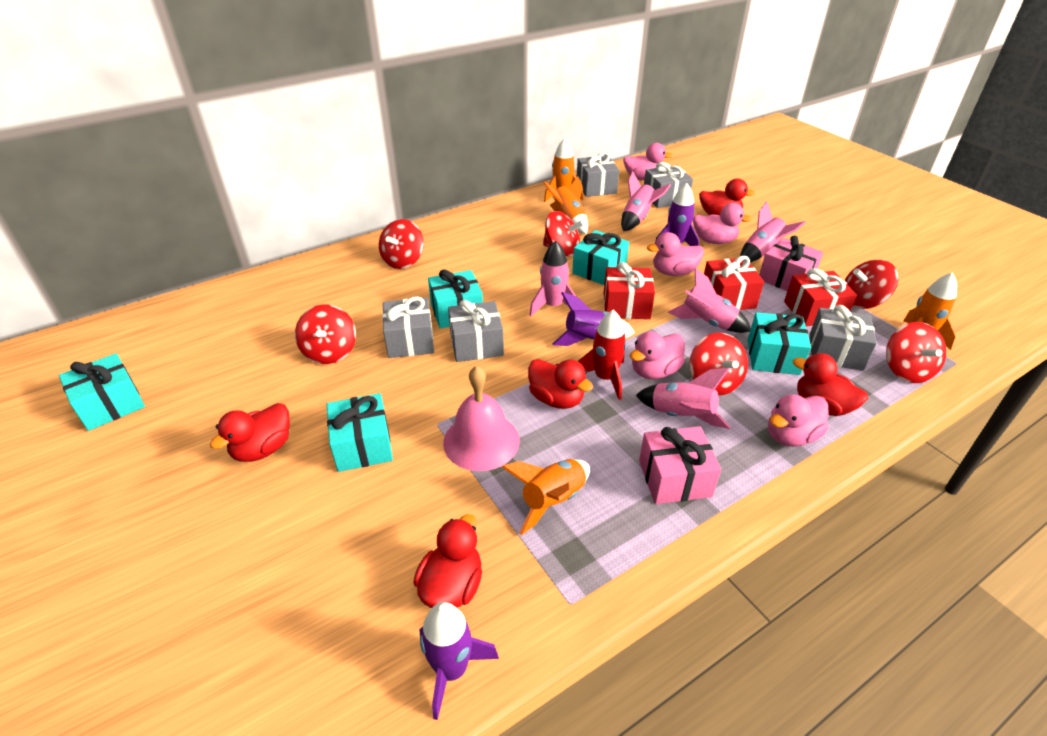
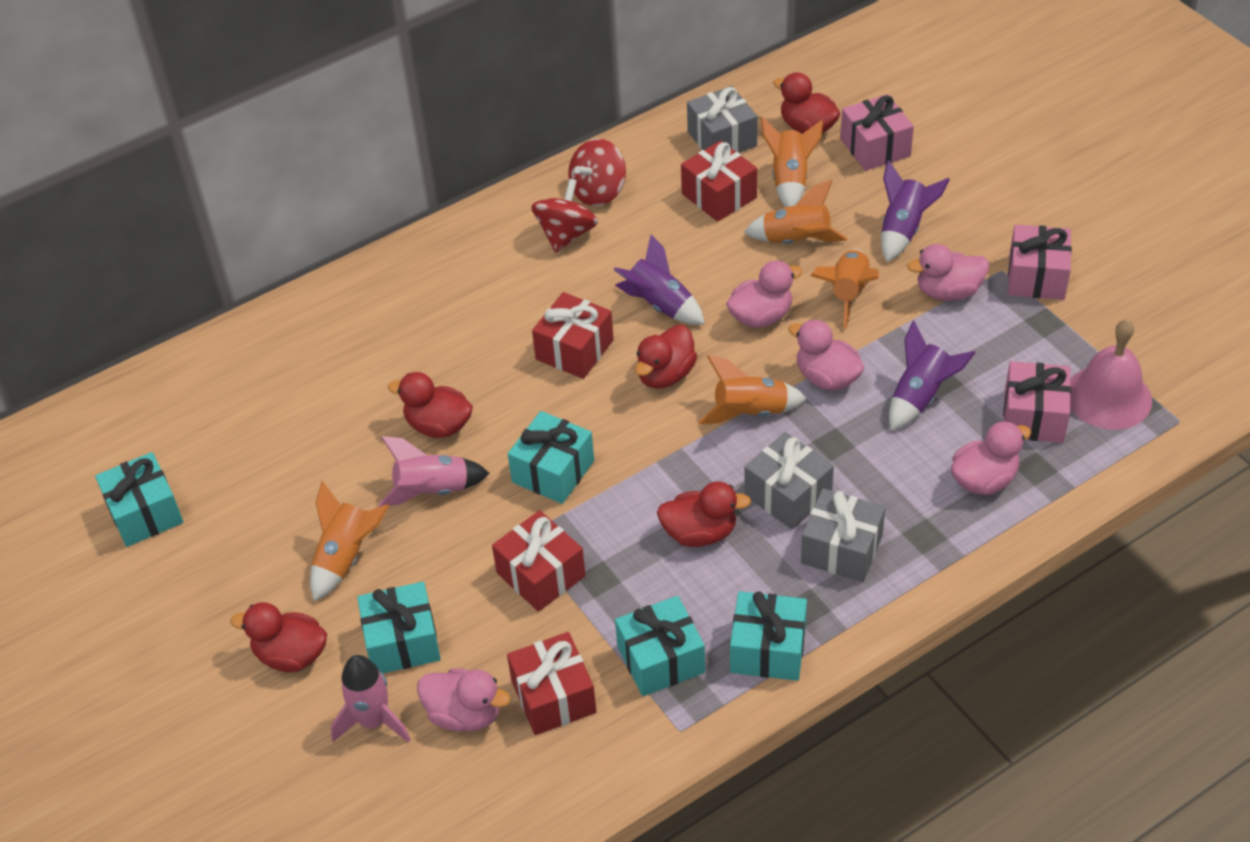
grey gift: [382,297,434,358] [448,300,504,362] [576,152,619,197] [644,162,693,208] [809,305,877,371] = 5 -> [687,86,758,153] [744,432,834,529] [801,488,886,582] = 3
orange rocket: [502,459,590,535] [543,177,588,234] [544,138,583,202] [903,272,957,350] = 4 -> [310,481,389,601] [698,355,807,424] [744,180,847,244] [761,117,823,207] [811,249,879,329] = 5
pink gift: [639,426,721,504] [759,236,823,291] = 2 -> [840,94,914,171] [1003,361,1071,443] [1008,224,1072,300] = 3
pink rocket: [530,241,576,316] [621,171,671,231] [636,368,730,429] [667,268,751,333] [740,202,806,263] = 5 -> [331,655,411,743] [378,436,489,507] = 2
red gift: [604,262,655,319] [704,256,764,310] [784,268,857,326] = 3 -> [492,510,586,612] [507,632,597,735] [532,292,614,379] [681,141,757,222] = 4
red rocket: [578,310,627,400] = 1 -> none = 0
red spinning top: [295,304,356,364] [379,219,424,269] [543,211,585,256] [690,333,748,395] [845,260,898,309] [886,322,947,383] = 6 -> [531,179,598,252] [568,139,626,206] = 2

